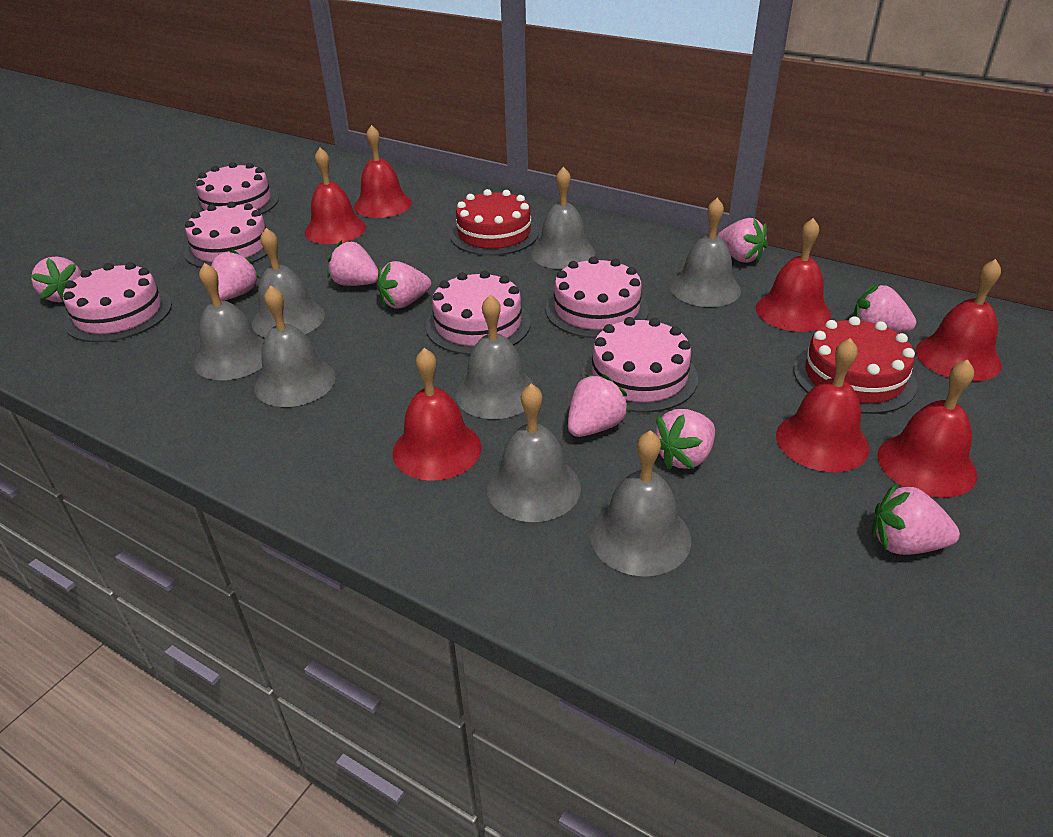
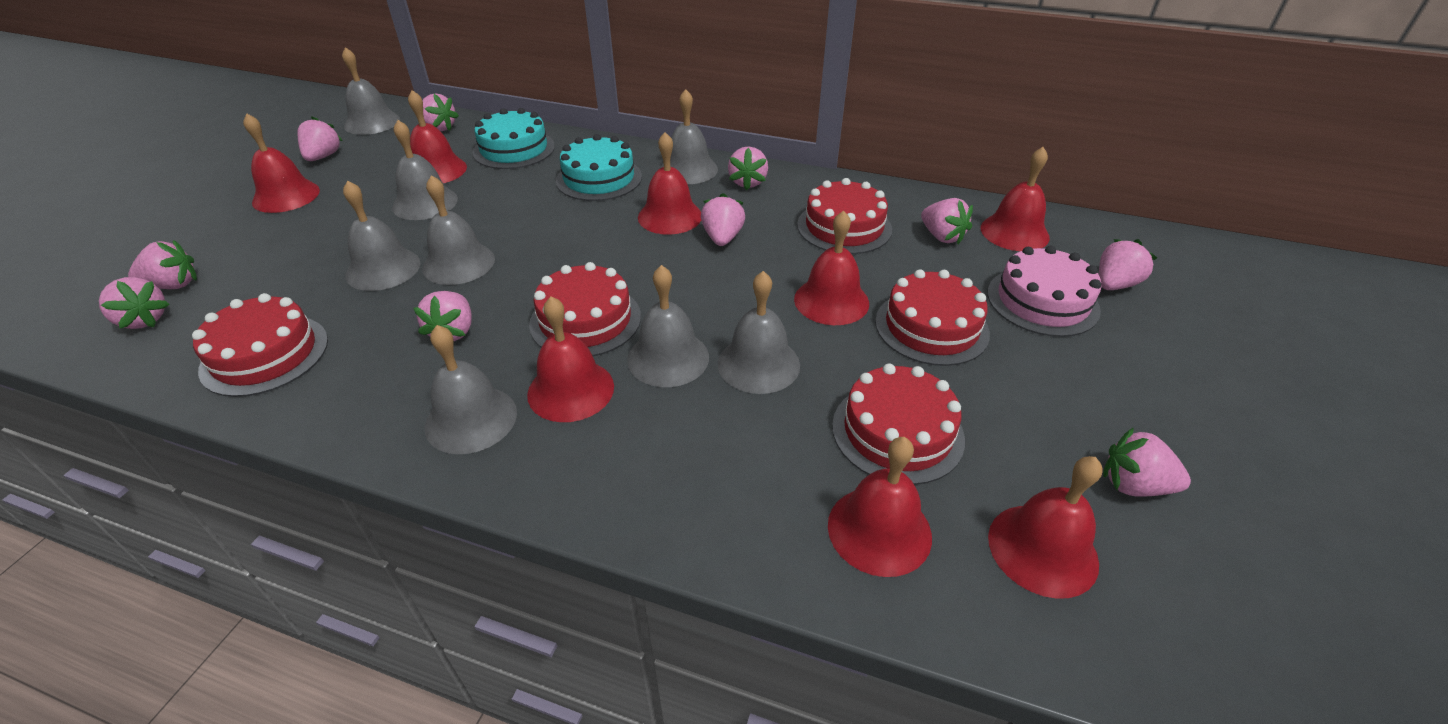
pink cake: [63,262,172,342] [184,201,267,268] [194,162,279,214] [426,271,531,355] [546,256,649,338] [582,317,698,413] = 6 -> [987,246,1102,337] = 1
pink strawberry: [30,256,81,302] [211,249,260,301] [327,241,378,286] [377,261,431,309] [568,374,630,437] [655,409,715,469] [717,218,768,263] [853,285,916,333] [872,483,960,555] = 9 -> [99,277,169,329] [128,240,197,289] [297,117,343,161] [414,291,472,341] [422,93,459,131] [701,193,745,246] [728,147,768,190] [921,198,973,244] [1099,239,1157,290] [1103,428,1191,497] = 10
red bell: [305,148,366,244] [354,125,412,218] [392,348,481,481] [756,218,831,332] [776,338,869,472] [877,359,977,498] [916,259,1002,381] = 7 -> [243,113,320,213] [408,90,467,183] [527,296,614,422] [638,132,701,235] [794,211,869,325] [828,437,932,577] [981,147,1050,251] [988,456,1103,599] = 8
red cake: [450,189,539,256] [794,316,917,414] = 2 -> [192,293,328,397] [529,262,641,356] [797,178,892,254] [832,363,965,485] [875,269,990,366] = 5
turquoise cake: none = 0 -> [472,108,555,169] [556,134,642,201] = 2

